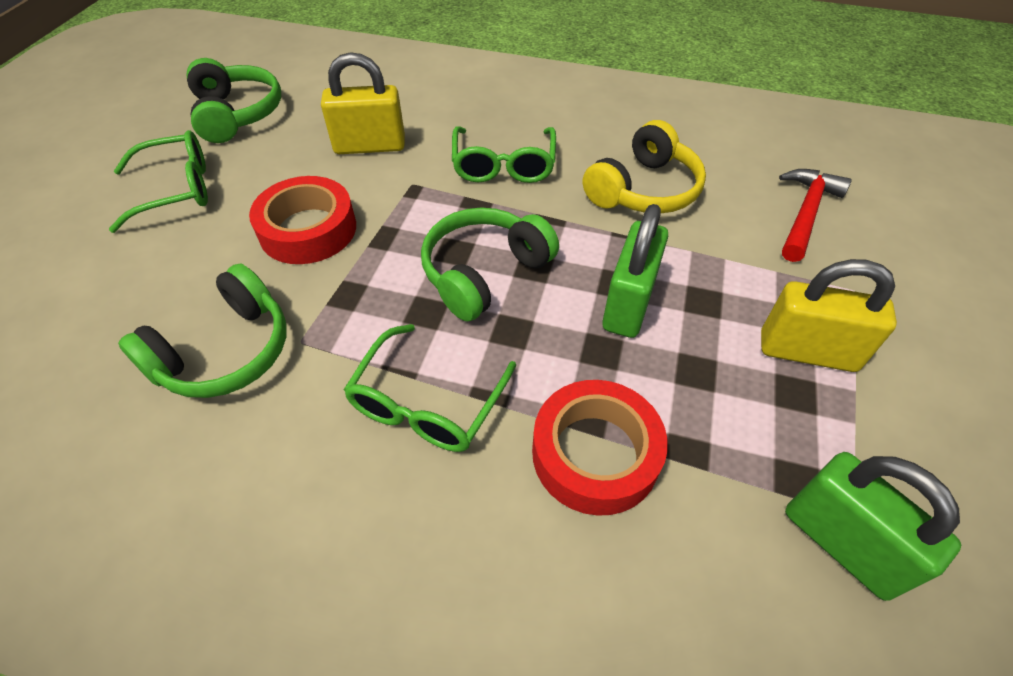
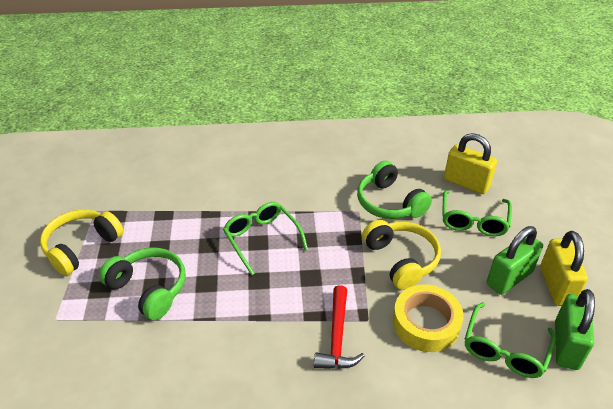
green headphones: [118,263,286,398] [187,58,281,143] [421,207,559,321] = 3 -> [99,248,186,320] [357,161,432,219] = 2
red tape: [249,176,356,264] [532,380,668,516] = 2 -> none = 0
yellow headphones: [583,120,706,213] = 1 -> [40,209,124,276] [362,220,441,290] = 2
yellow tape: none = 0 -> [393,284,464,352] = 1

